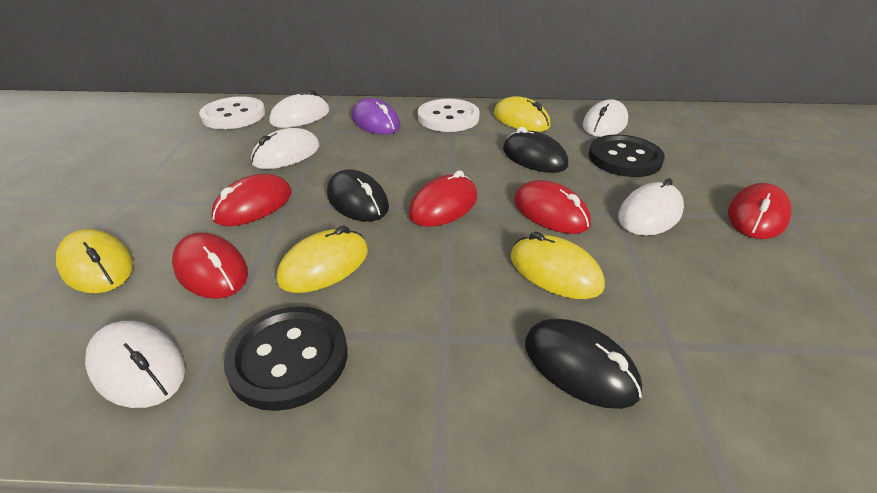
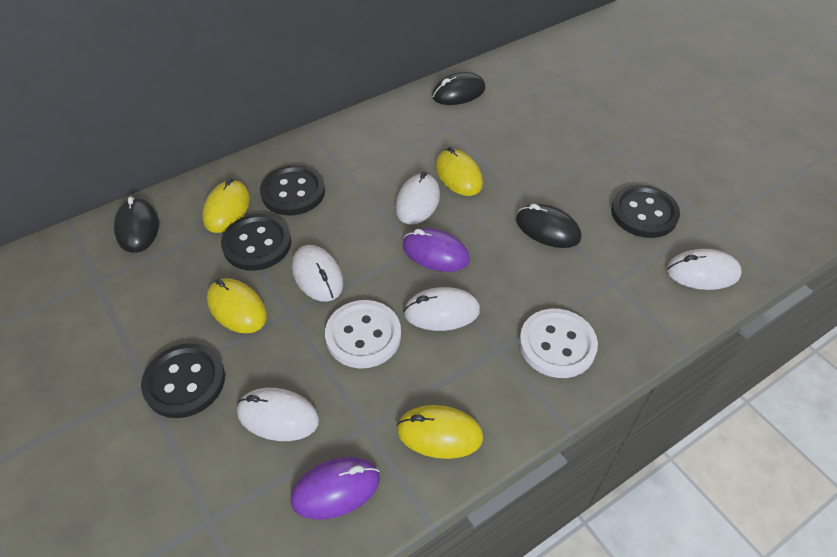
black button: [224,306,347,411] [589,134,665,177] = 2 -> [141,343,225,418] [221,214,291,271] [260,165,325,215] [611,185,680,238] = 4
purple mouse: [352,98,401,135] = 1 -> [290,457,380,520] [402,228,470,272] = 2
red mouse: [172,232,248,299] [211,174,292,226] [409,170,477,227] [514,180,591,234] [728,183,791,239] = 5 -> none = 0

